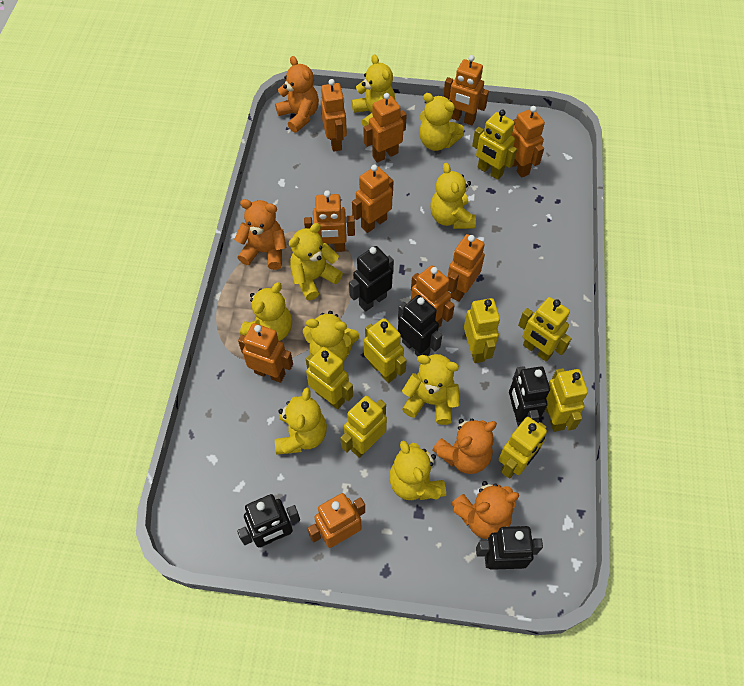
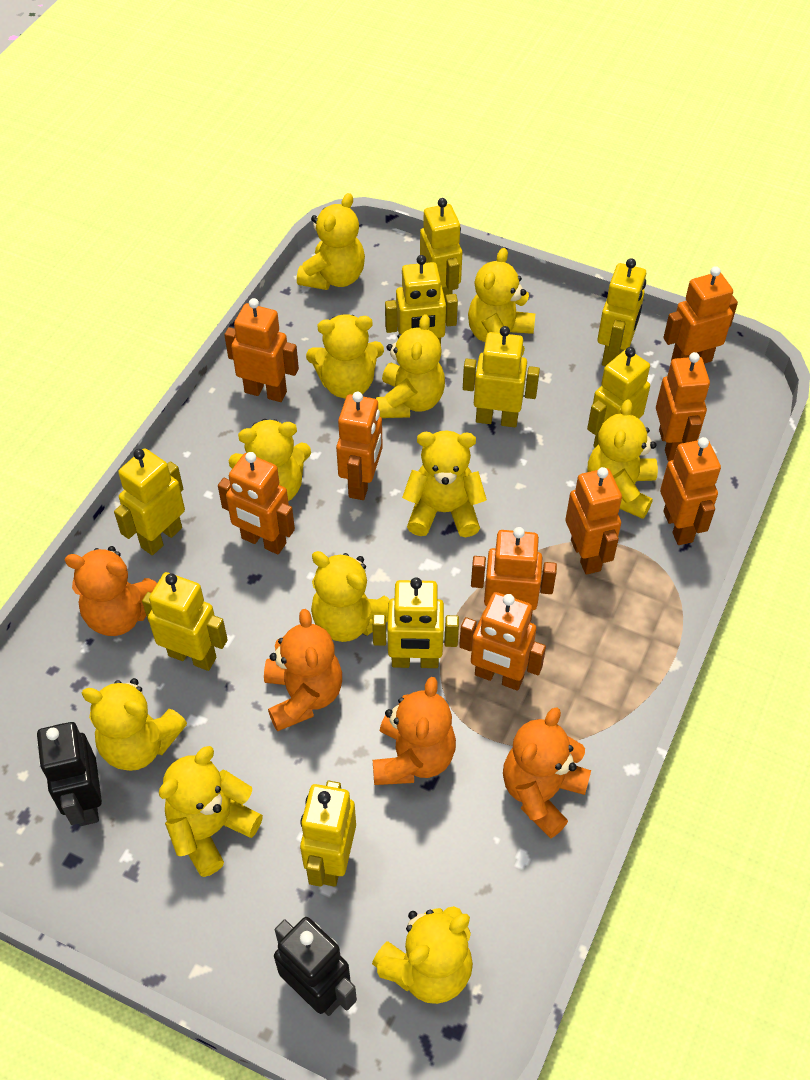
black robot: [237,494,300,547] [349,246,394,312] [398,295,442,356] [476,526,543,570] [509,366,550,426] = 5 -> [37,722,102,826] [274,917,357,1016] = 2
orange robot: [238,323,293,383] [304,190,355,252] [307,493,365,548] [321,79,347,152] [352,165,393,233] [364,93,407,163] [411,265,455,327] [443,55,489,125] [447,234,485,302] [511,106,545,178] = 10 -> [218,452,295,554] [224,298,299,402] [336,392,383,500] [459,592,546,691] [471,527,557,621] [565,467,622,575] [656,352,710,461] [660,437,721,545] [663,266,738,364] = 9
yellow robot: [306,347,353,410] [340,396,387,458] [364,318,407,383] [464,298,500,363] [472,110,517,180] [499,417,547,478] [518,297,572,362] [546,368,588,432] = 8 -> [114,449,185,555] [142,572,228,671] [300,781,356,887] [372,577,459,668] [385,255,458,344] [420,198,462,298] [463,326,540,427] [587,347,650,448] [597,258,646,366] = 9
yellow teddy bear: [240,282,292,341] [275,388,327,455] [289,223,343,300] [303,311,359,362] [352,55,395,127] [389,440,446,500] [402,354,460,425] [419,93,464,151] [430,163,476,229] = 9 -> [82,678,187,771] [159,746,263,877] [229,419,311,501] [297,193,365,290] [306,314,384,399] [311,551,390,642] [372,906,473,1004] [376,314,445,418] [402,430,487,537] [468,248,535,356] [587,399,658,519] = 11

